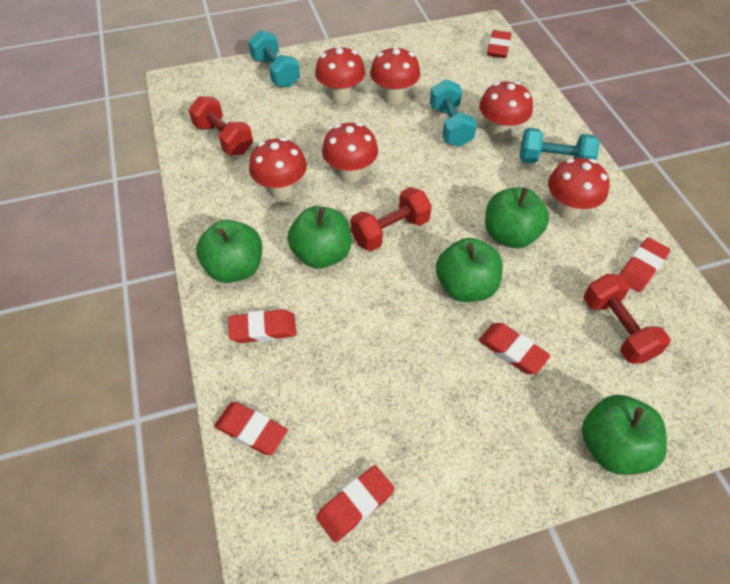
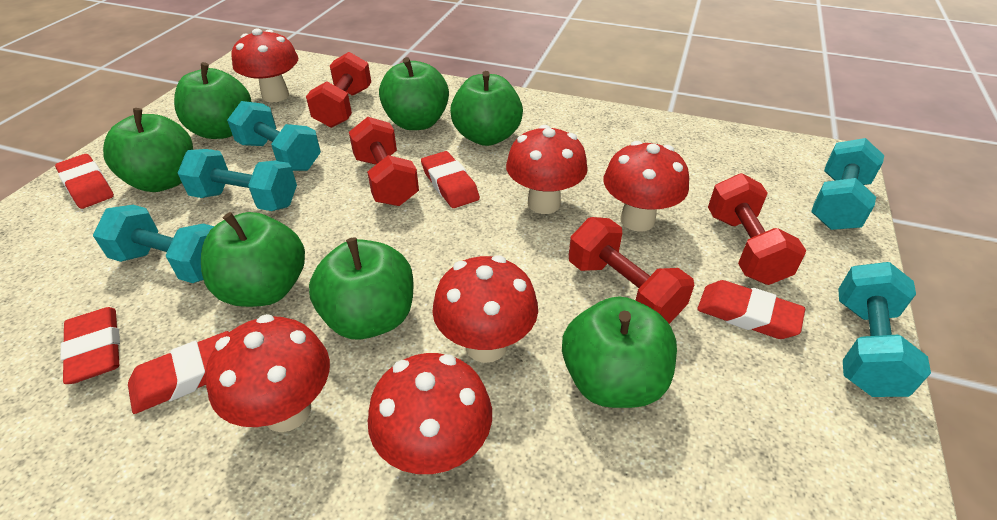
green apple: [196,220,262,283] [287,206,351,269] [436,238,503,302] [485,187,549,248] [582,395,667,475] = 5 -> [103,108,193,192] [174,62,251,139] [201,212,305,307] [309,238,413,340] [379,57,449,130] [450,71,523,146] [562,296,677,408] = 7
red dumbbell: [189,96,253,155] [351,187,432,251] [584,274,671,364] = 3 -> [306,52,371,128] [349,117,419,206] [569,217,694,324] [708,173,806,285] = 4
red eraser: [214,402,288,455] [228,309,296,343] [316,465,395,543] [479,323,551,374] [487,30,512,58] [619,238,670,292] = 6 -> [55,154,114,209] [60,307,120,384] [128,331,229,414] [421,151,480,208] [697,280,805,339] = 5
turquoise dumbbell: [248,30,300,88] [430,79,477,147] [520,128,600,164] = 3 -> [93,205,214,283] [178,149,297,211] [227,101,321,171] [811,138,884,230] [838,262,931,397] = 5

